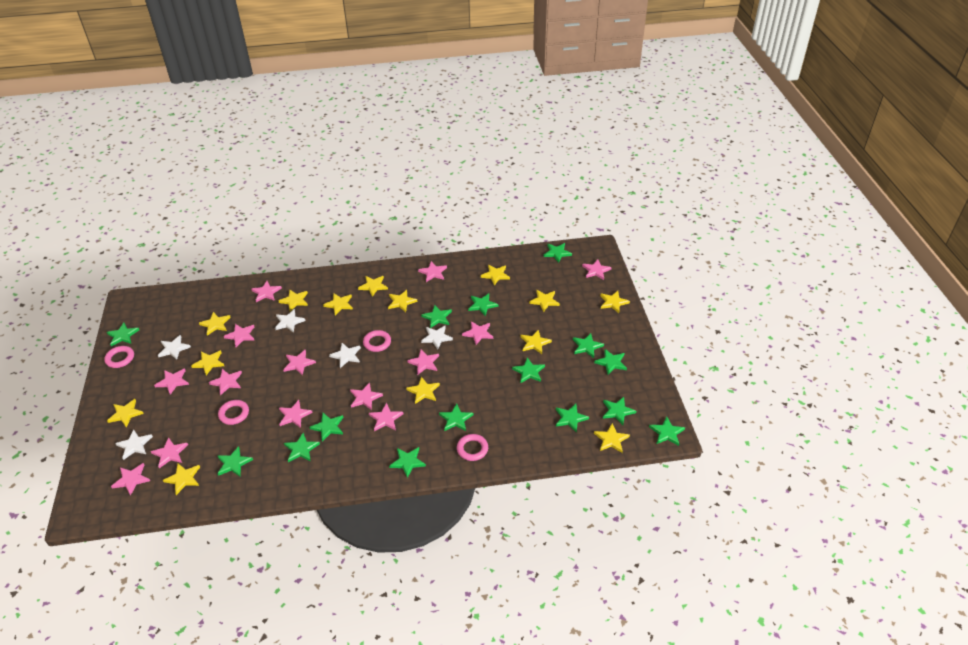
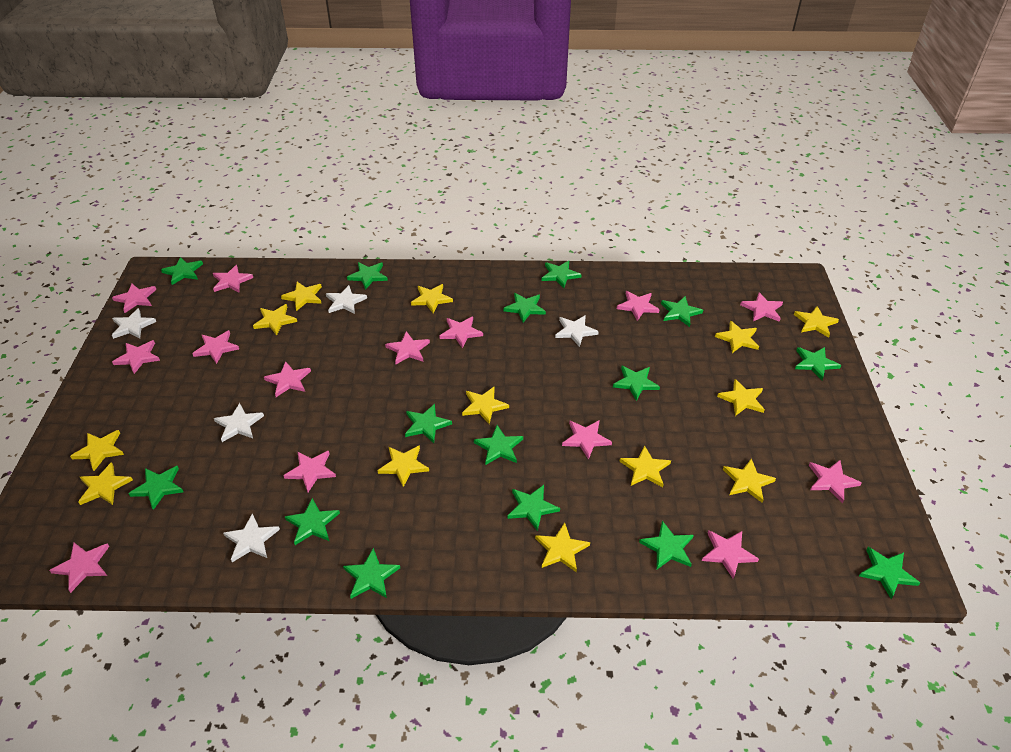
pink ring: [104,346,134,368] [218,400,249,425] [363,330,391,352] [457,434,488,461] = 4 -> none = 0
yellow star: [107,399,144,428] [163,463,200,495] [191,350,224,375] [199,312,231,336] [279,290,308,311] [323,293,353,315] [358,276,388,297] [388,290,418,312] [406,376,440,404] [481,265,510,285] [521,330,552,354] [529,290,560,312] [594,423,630,453] [600,291,630,313] = 14 -> [70,430,124,471] [78,462,133,505] [253,304,297,336] [281,282,322,311] [377,445,429,487] [411,284,453,313] [462,387,509,424] [535,523,590,572] [620,445,671,487] [715,321,759,353] [717,379,765,416] [723,458,776,503] [794,306,839,338] = 13

